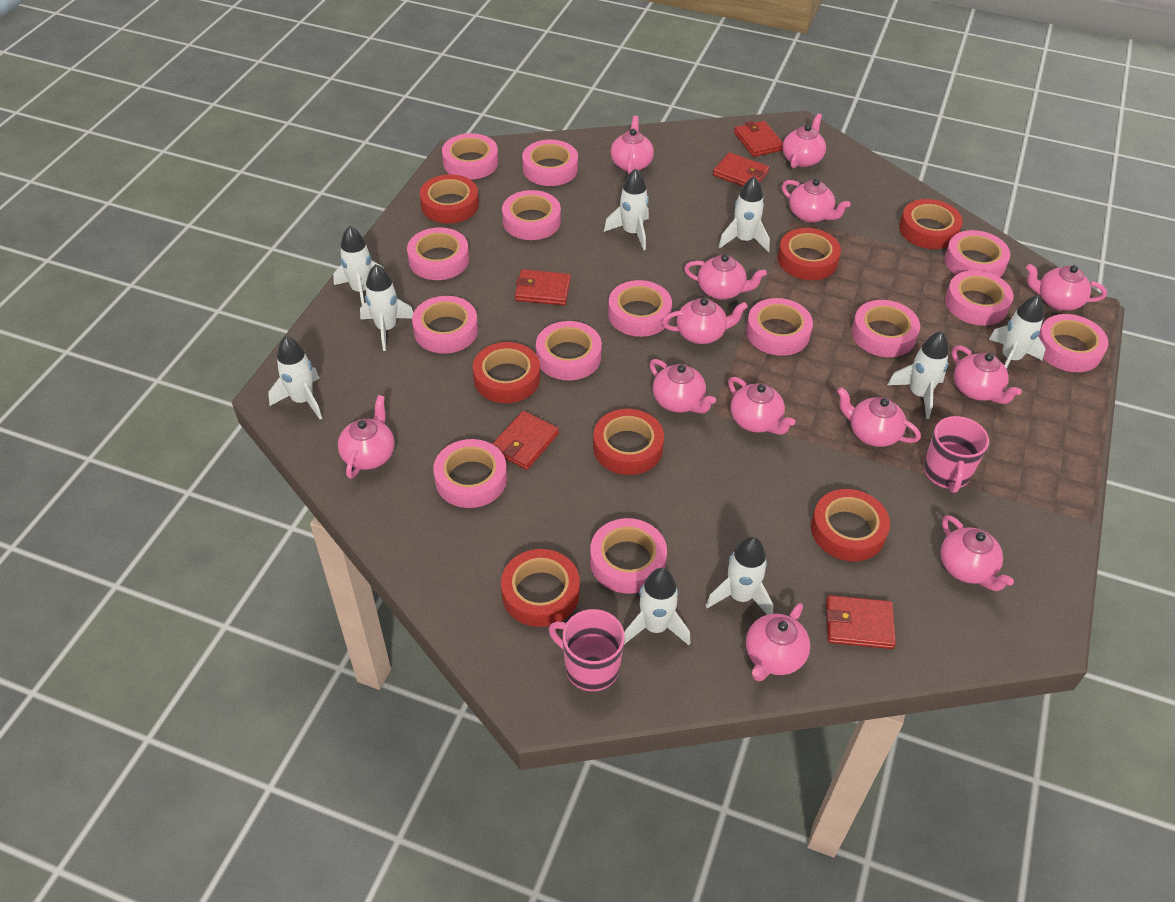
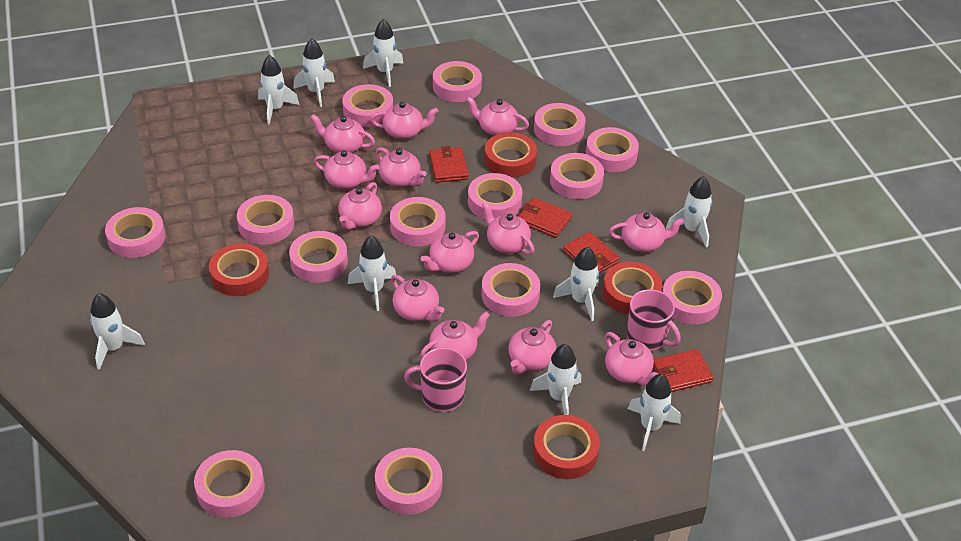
red tape: [420,174,479,223] [473,342,540,403] [501,549,580,627] [593,409,664,475] [778,228,841,280] [811,489,890,561] [899,199,963,249] = 7 -> [209,243,269,296] [484,132,537,178] [533,415,600,479] [602,262,662,315] = 4
red wallet: [492,411,559,470] [515,269,571,305] [713,152,769,186] [734,121,783,157] [826,595,896,649] = 5 -> [429,146,469,183] [518,197,572,238] [563,232,620,273] [653,349,714,392] = 4

